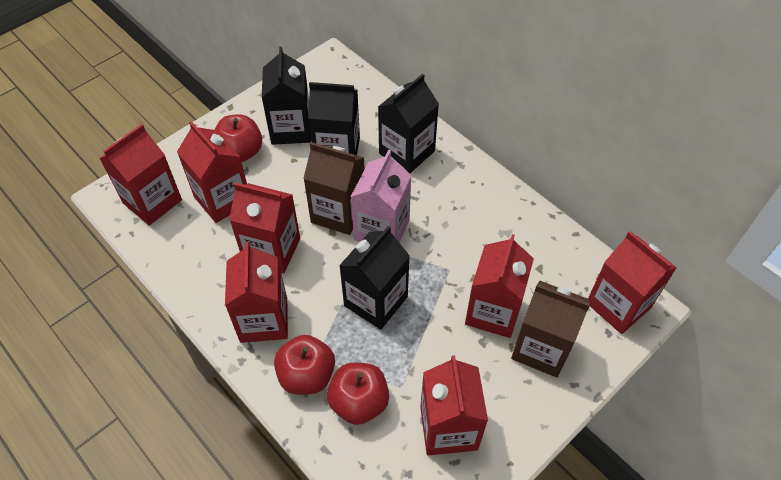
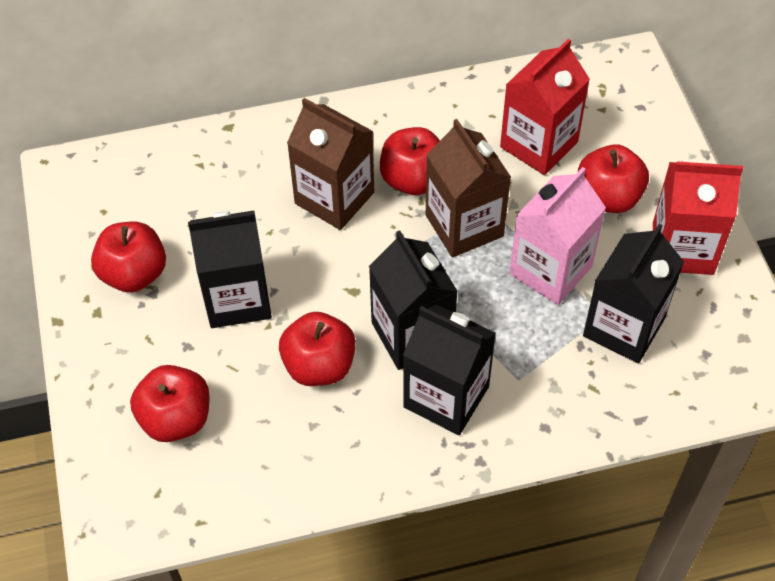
red apple: [215,114,262,162] [274,335,335,395] [327,363,389,425] = 3 -> [91,222,166,292] [130,365,210,442] [279,312,356,386] [380,127,440,195] [578,144,649,213] = 5
red carton: [99,124,182,225] [177,121,247,223] [225,242,288,343] [229,182,300,273] [420,355,488,455] [465,234,534,338] [588,231,677,334] = 7 -> [500,39,590,175] [653,162,743,275] = 2

